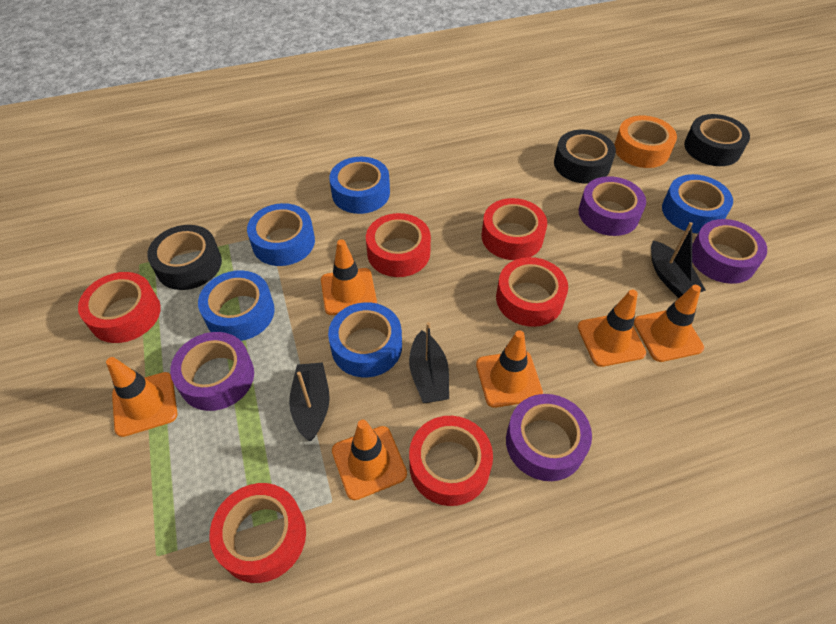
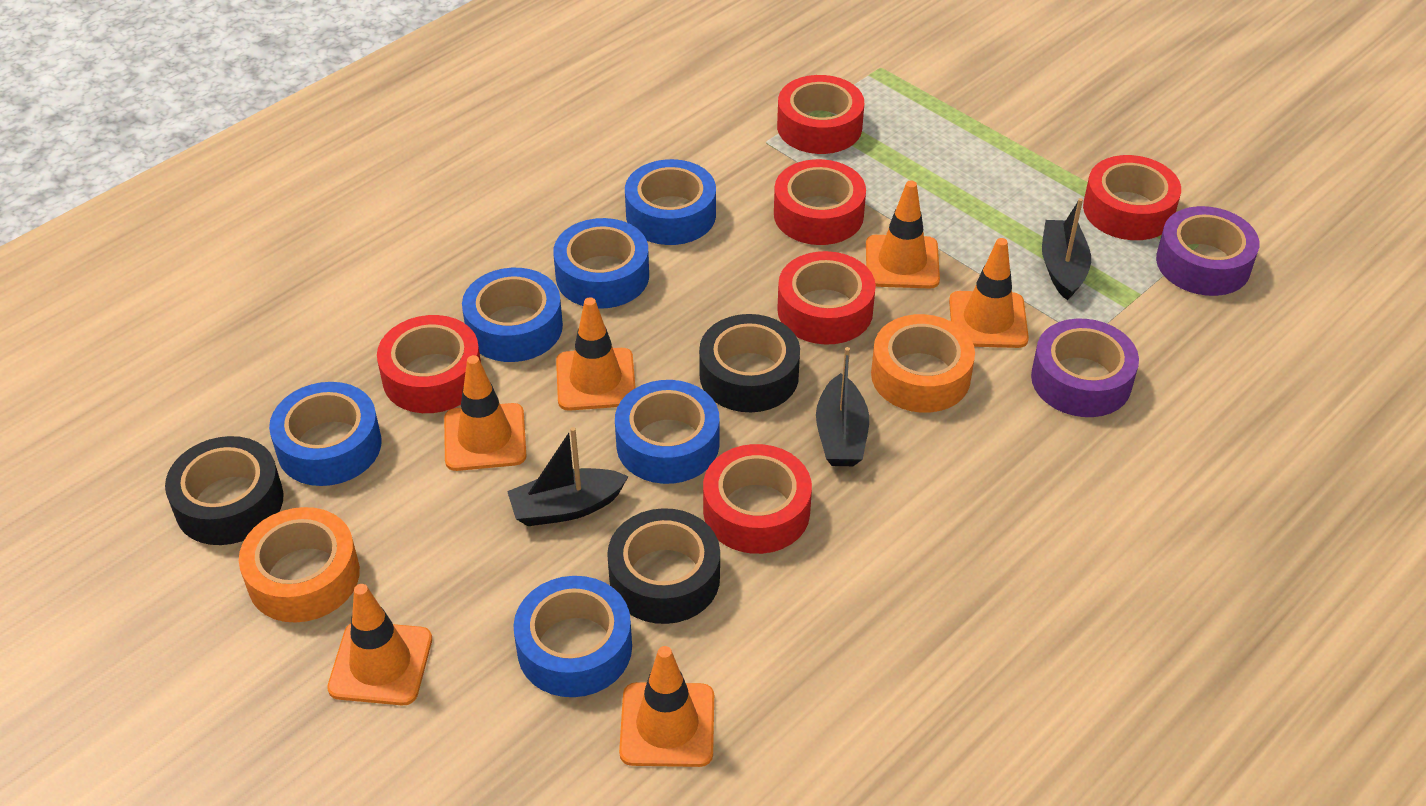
blue tape: [198,270,275,341] [247,203,315,266] [328,302,402,377] [329,157,390,214] [662,174,733,233] = 5 -> [269,382,382,486] [462,268,563,362] [514,576,632,697] [553,218,649,309] [615,380,720,484] [625,159,716,245] = 6
orange tape: [614,116,677,168] = 1 -> [239,507,360,623] [871,314,975,413] = 2
purple tape: [170,332,254,411] [506,394,592,481] [579,176,646,236] [692,219,767,284] = 4 -> [1031,319,1139,417] [1156,206,1259,296] = 2

